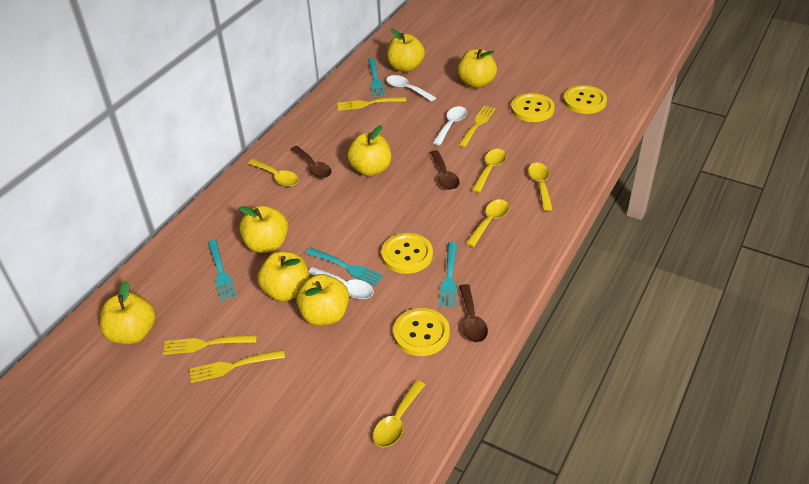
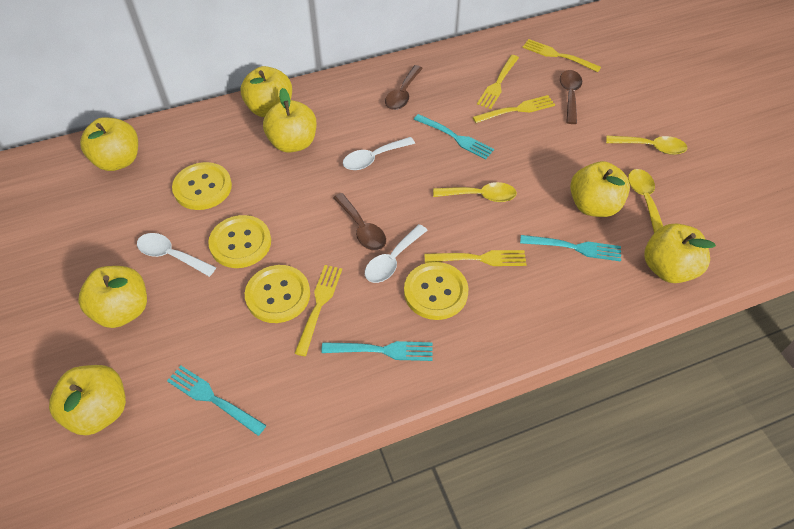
yellow fork: [163,335,257,355] [189,350,285,383] [337,97,406,111] [458,106,496,147] = 4 -> [294,265,342,356] [424,250,527,266] [473,95,555,123] [477,55,519,109] [522,39,601,72] = 5
yellow spoon: [248,159,299,187] [373,380,425,447] [466,199,509,247] [472,149,506,193] [528,163,553,211] = 5 -> [433,182,517,202] [606,136,687,155] [628,169,663,233] = 3

